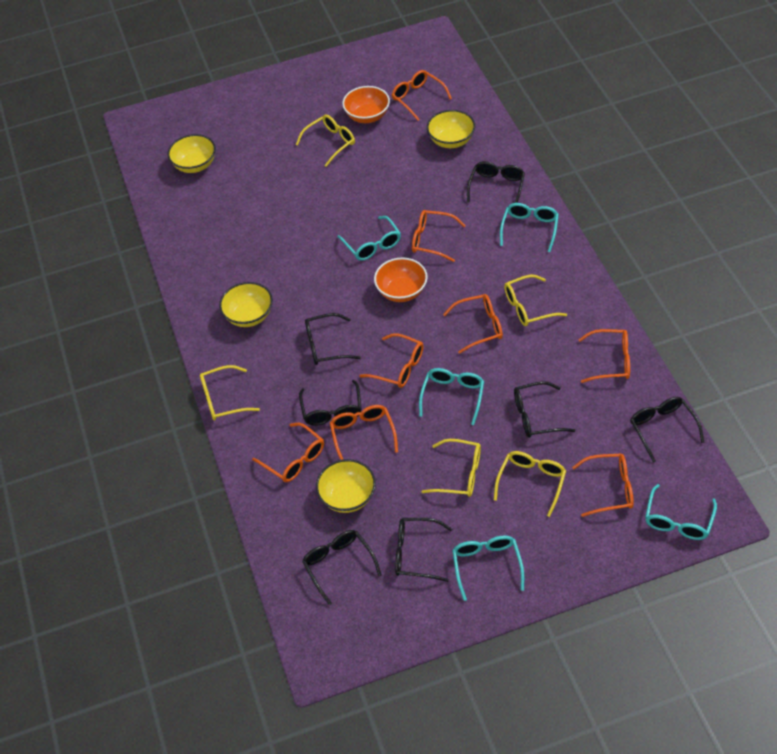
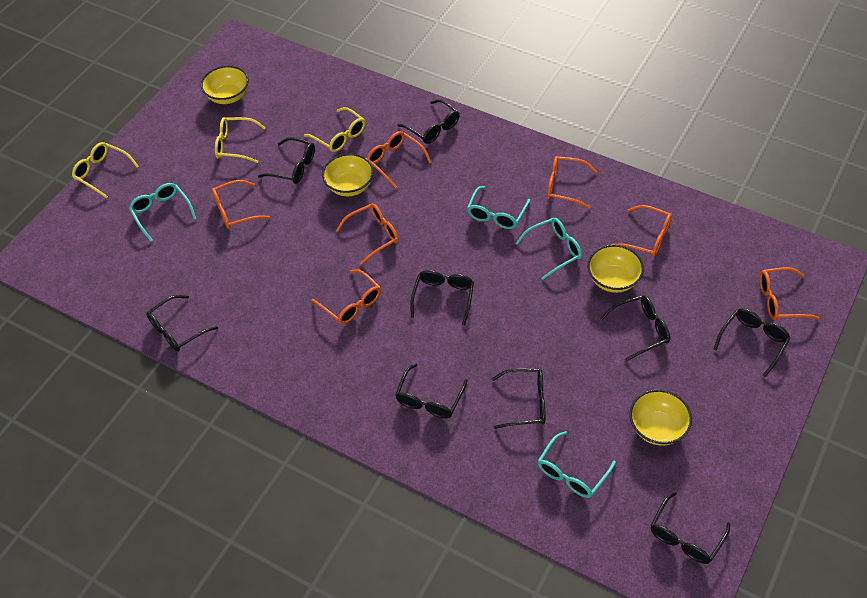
black glasses: [299,380,362,426] [302,530,382,605] [305,313,361,365] [395,518,452,582] [467,161,525,203] [514,381,576,438] [630,397,704,463] = 7 -> [146,295,218,352] [258,137,315,184] [395,364,468,418] [398,99,460,144] [410,270,474,326] [492,368,546,429] [600,295,670,361] [651,492,730,564] [713,308,790,377] = 9
orange bowl: [342,86,390,123] [374,257,428,302] = 2 -> none = 0
orange glasses: [252,423,324,482] [330,405,398,460] [359,333,424,388] [392,70,452,121] [412,210,466,262] [443,294,503,354] [572,453,634,517] [578,329,630,383] = 8 -> [212,180,270,229] [311,269,381,324] [336,203,399,265] [367,131,431,188] [547,156,597,209] [611,205,672,257] [759,267,820,320] = 7
turquoise glasses: [337,216,401,261] [419,368,484,425] [452,536,524,601] [500,203,559,252] [645,484,717,540] = 5 -> [129,183,196,242] [467,186,530,229] [515,218,582,280] [538,431,616,498] = 4
yellow glasses: [200,365,260,421] [296,114,355,167] [422,439,481,497] [494,451,566,517] [504,275,567,326] = 5 -> [72,142,139,199] [215,117,266,163] [304,107,365,152] = 3

